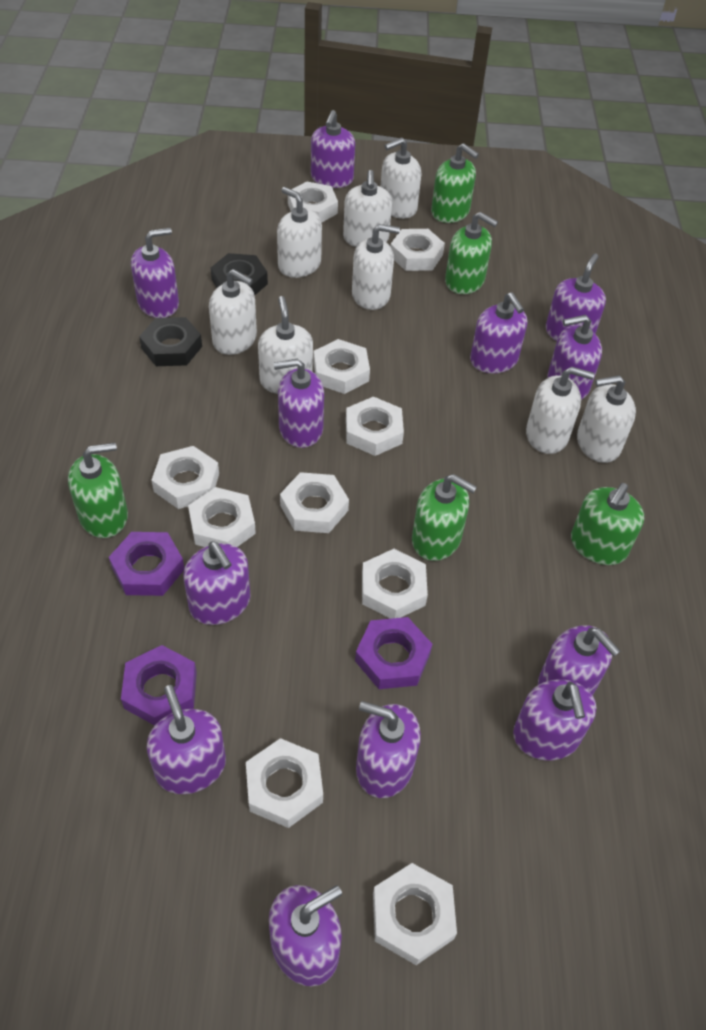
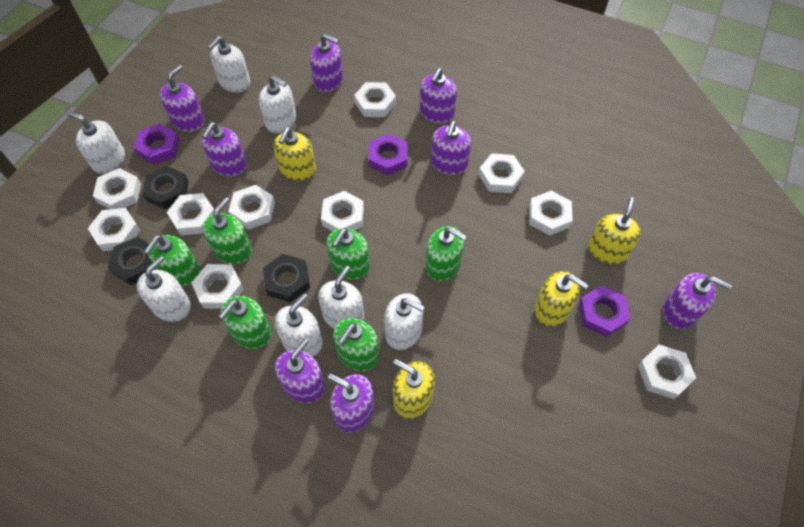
black nut: [139,317,202,366] [211,253,268,296] = 2 -> [108,237,156,285] [142,166,189,209] [263,254,310,302] = 3
green soap dispenser: [68,443,128,538] [412,474,477,561] [431,143,479,223] [445,212,498,294] [571,483,644,565] = 5 -> [144,235,200,286] [203,197,252,264] [218,296,271,349] [326,228,370,280] [333,318,379,371] [426,226,467,282] = 6
purple soap dispenser: [131,228,179,318] [146,685,226,794] [183,541,251,625] [269,885,342,986] [274,359,324,448] [311,110,355,188] [356,701,421,798] [470,292,527,374] [513,680,597,761] [538,625,620,695] [546,253,606,341] [547,315,602,400] = 12 -> [160,65,205,132] [201,122,247,177] [275,338,325,403] [310,34,343,92] [328,373,375,433] [420,68,457,124] [431,121,471,175] [663,273,732,329] = 8
white soap dispenser: [209,269,257,355] [258,296,313,394] [277,187,322,278] [343,170,392,247] [352,224,400,310] [381,137,421,219] [526,367,595,454] [577,375,636,463] = 8 -> [66,111,125,174] [137,256,191,322] [208,36,250,93] [259,76,296,134] [275,293,323,357] [318,266,364,329] [384,293,425,350] = 7
yellow soap dispenser: none = 0 -> [273,127,316,181] [393,359,435,419] [534,271,589,327] [588,197,641,265] = 4

